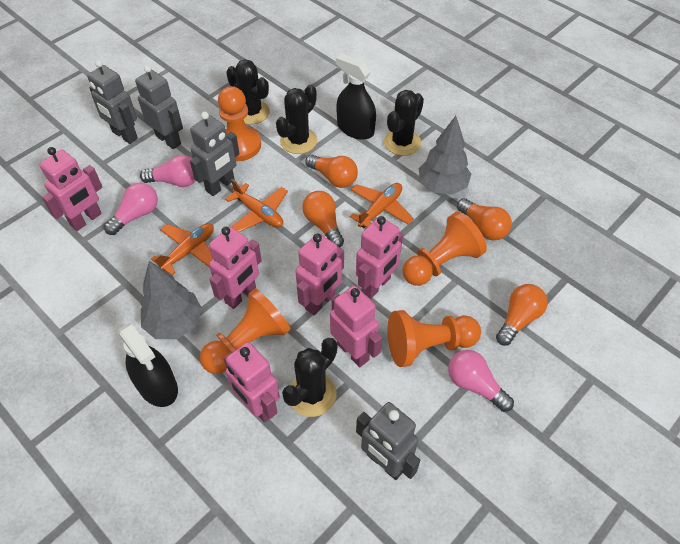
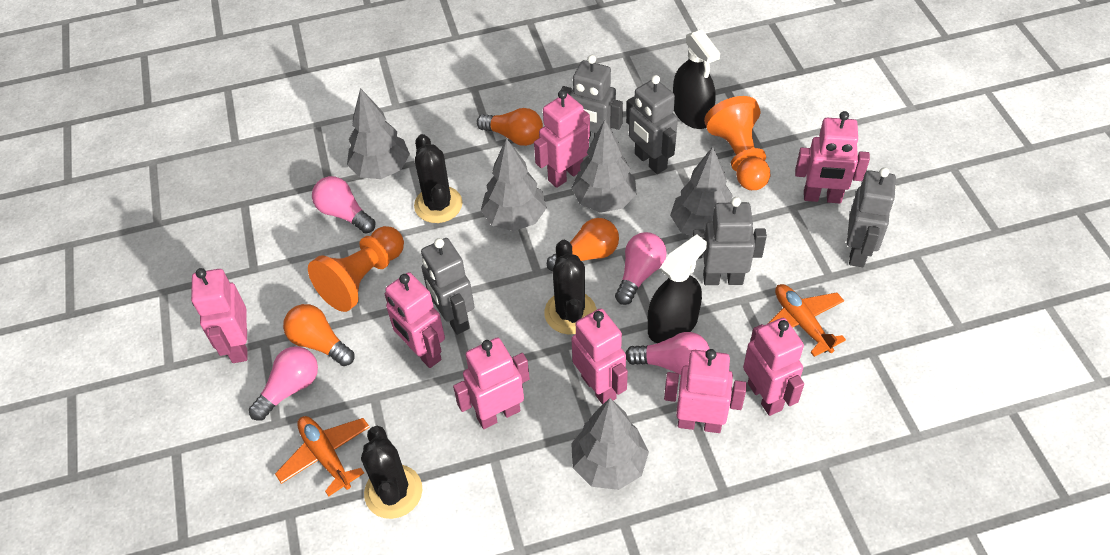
black cactus: [226,59,270,124] [276,85,317,154] [282,338,337,417] [384,90,424,156] = 4 -> [361,426,422,519] [414,134,462,223] [544,240,597,334] = 3
grey robot: [87,60,138,144] [135,65,183,149] [190,112,240,196] [356,402,420,480] = 4 -> [421,238,475,335] [561,55,623,139] [626,75,678,174] [693,197,767,285] [847,167,896,267] = 5
grey tree: [141,261,202,339] [418,116,471,195] = 2 -> [347,88,410,179] [481,138,547,231] [571,120,637,213] [571,398,649,490] [670,147,733,237] = 5
orange light bulb: [302,191,344,247] [305,154,358,188] [457,198,512,240] [496,284,548,346] = 4 -> [283,304,355,366] [477,108,543,146] [547,218,619,271] = 3
orange pawn: [200,288,291,374] [218,86,261,161] [387,310,481,367] [402,212,487,286] = 4 -> [308,226,404,312] [704,96,770,190] = 2
orange plane: [151,223,214,275] [225,179,288,232] [350,183,414,228] = 3 -> [275,416,370,497] [769,284,846,357] = 2
pink light bulb: [104,183,158,235] [140,155,196,187] [448,350,514,412] = 3 -> [249,346,318,420] [312,176,376,234] [615,232,667,305] [625,332,710,375] = 4
pink robot: [39,147,102,231] [209,227,262,309] [224,342,280,423] [295,233,344,316] [330,286,382,367] [356,216,403,299] = 6 -> [191,268,247,363] [384,272,445,368] [453,337,530,429] [534,90,590,188] [572,308,628,405] [664,349,747,433] [743,318,804,416] [795,111,870,203] = 8

